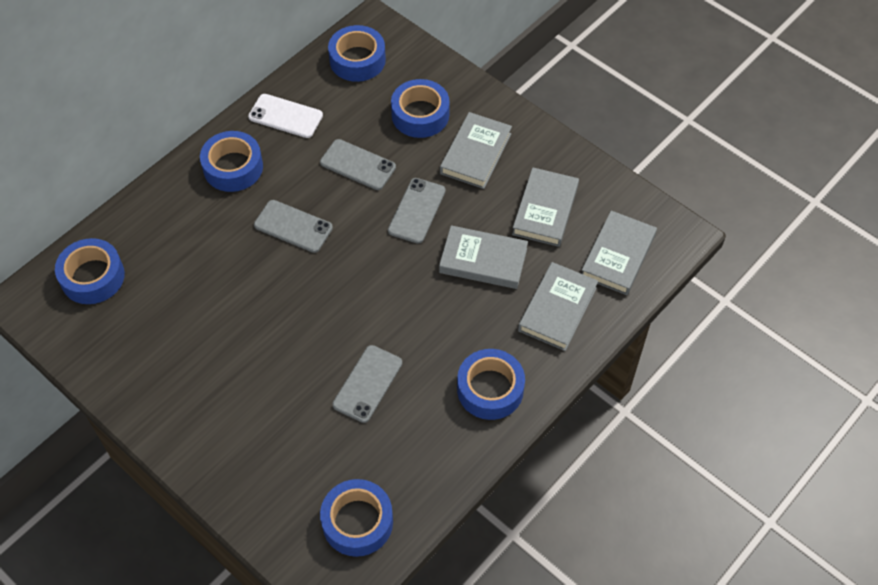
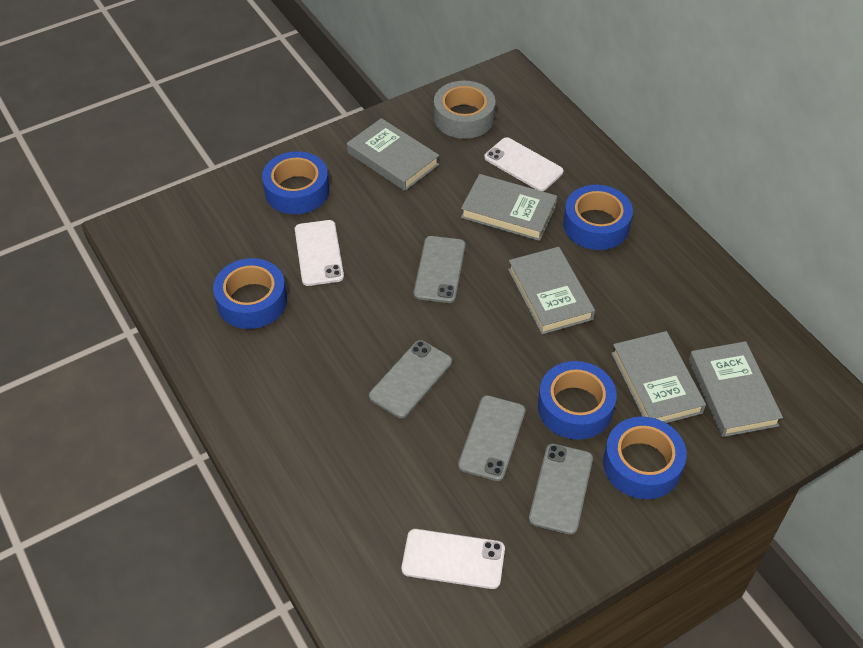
blue tape: [55,238,125,304] [200,131,263,192] [320,479,393,557] [328,25,386,82] [391,79,450,138] [457,349,525,420] = 6 -> [213,258,287,329] [262,151,329,214] [538,361,617,440] [563,185,633,250] [603,416,687,499] = 5
grey tape: none = 0 -> [434,81,495,139] = 1
white phone: [248,94,323,138] = 1 -> [295,220,344,286] [402,529,505,589] [484,137,564,191] = 3

